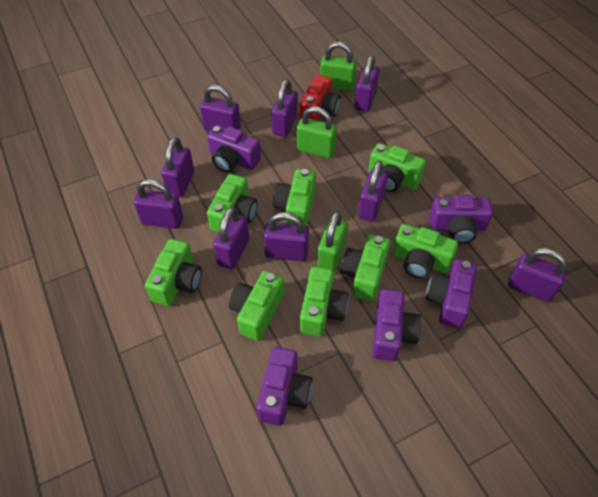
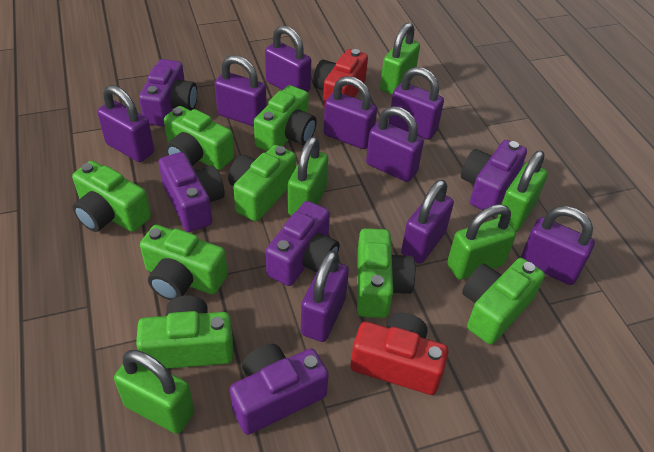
green padlock: [297,106,337,158] [317,211,348,273] [320,42,357,91] = 3 -> [114,350,195,434] [288,136,328,216] [380,23,420,95] [447,204,516,280] [497,150,548,232] = 5
red camera: [300,75,341,121] = 1 -> [313,49,368,108] [351,313,448,395] = 2

